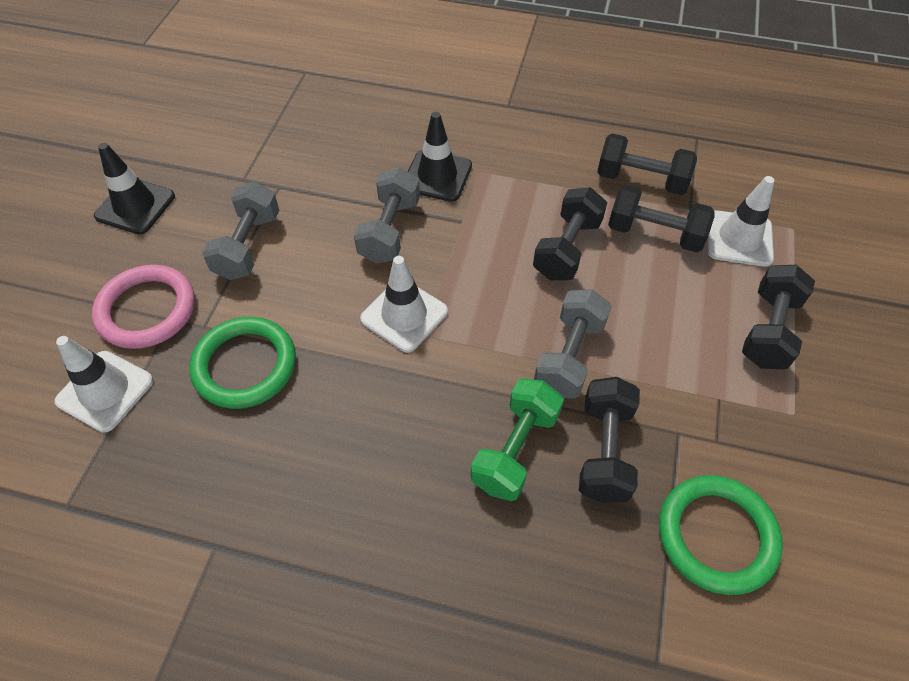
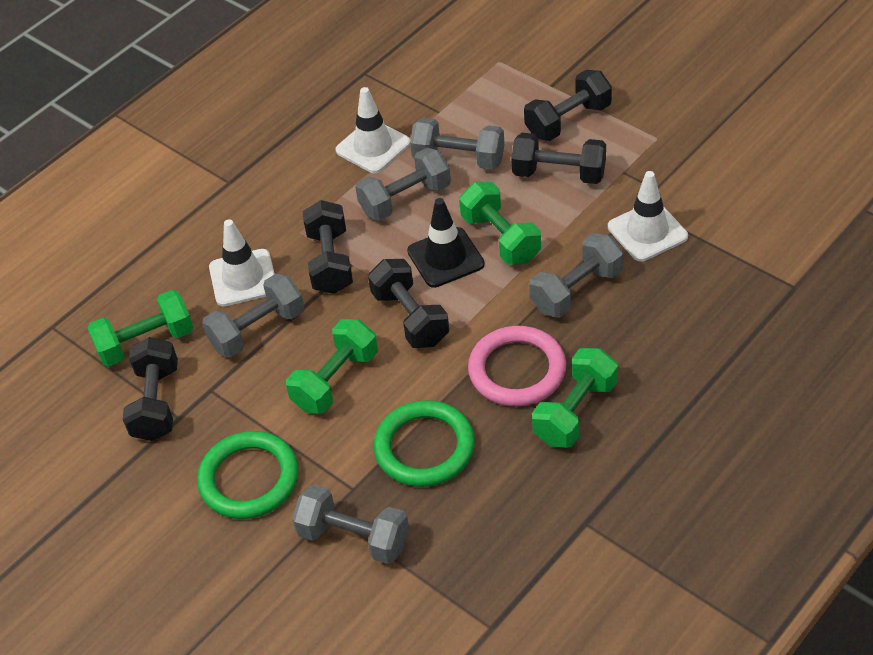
black traffic cone: [94,143,175,234] [408,112,472,202] = 2 -> [407,198,485,288] = 1
green dumbbell: [471,378,564,501] = 1 -> [87,290,193,367] [286,319,378,414] [459,182,541,265] [532,348,618,448] = 4
grey dumbbell: [202,182,279,280] [354,167,420,264] [534,290,612,399] = 3 -> [202,273,304,358] [292,484,409,564] [355,148,451,221] [410,118,505,170] [529,233,624,318] = 5

